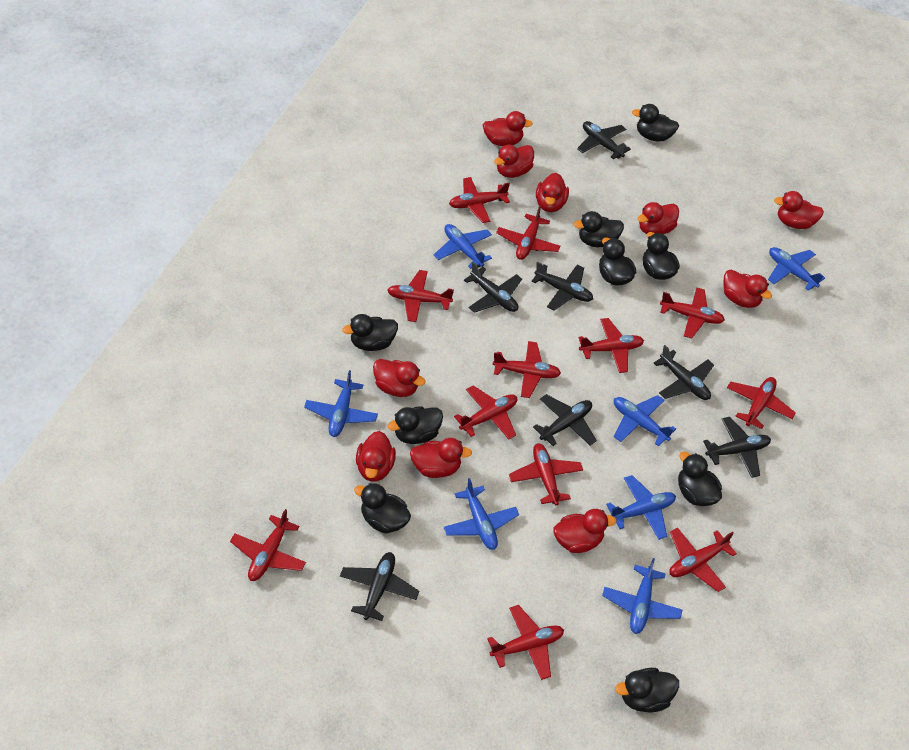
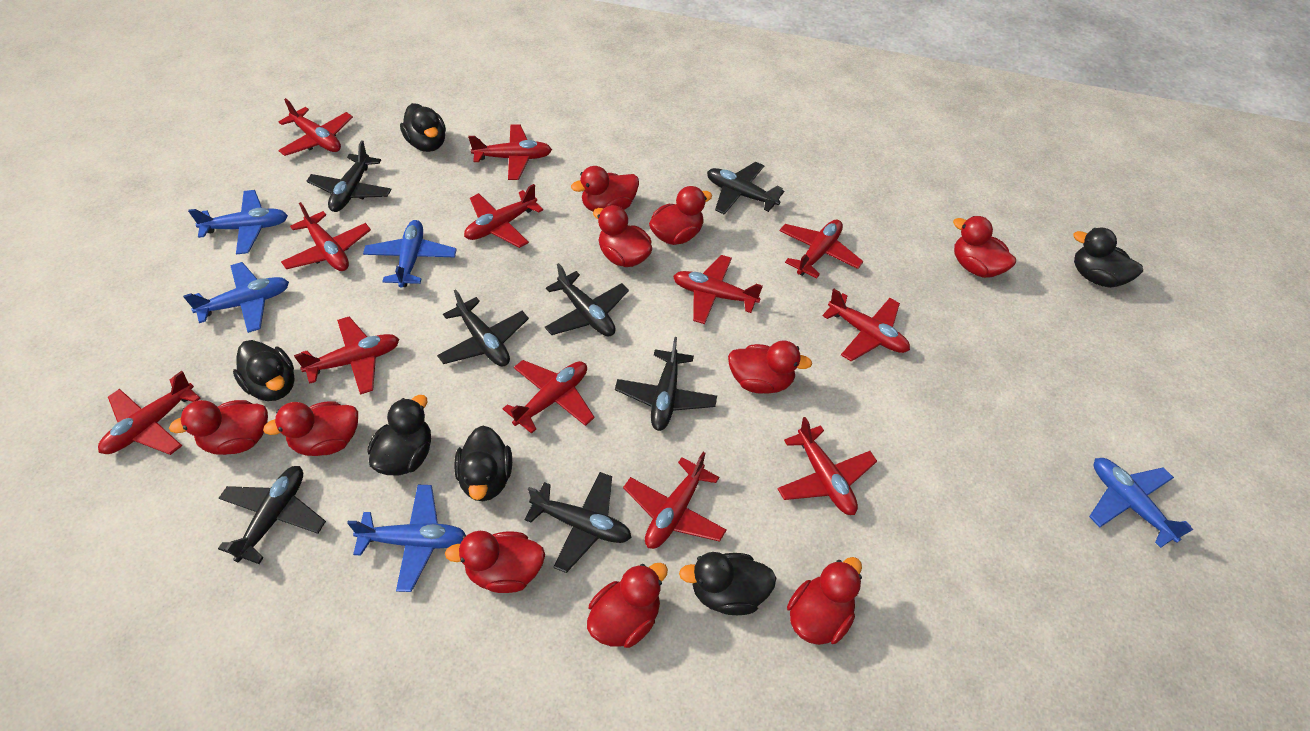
black duck: [342,314,398,351] [354,483,411,534] [388,406,443,444] [574,211,624,247] [599,237,636,285] [615,668,679,713] [632,104,679,142] [643,232,680,280] [678,452,722,506] = 9 -> [233,340,295,401] [368,395,431,476] [400,103,446,152] [454,426,512,501] [679,552,776,615] [1073,228,1143,288] = 6
blue plane: [304,370,378,437] [434,224,492,269] [444,478,519,550] [602,558,682,634] [606,475,676,540] [614,395,676,446] [768,247,825,291] = 7 -> [183,262,289,333] [188,190,288,255] [347,485,466,592] [363,220,457,288] [1089,458,1194,548] = 5

